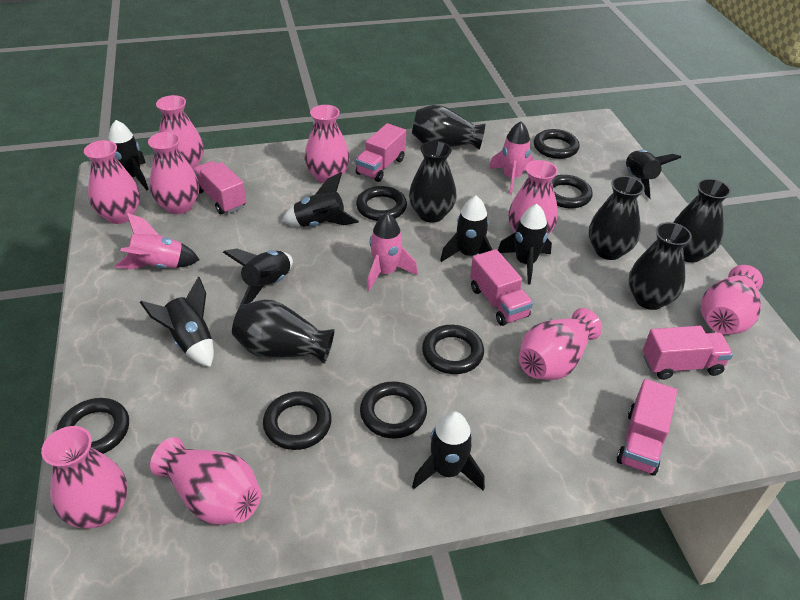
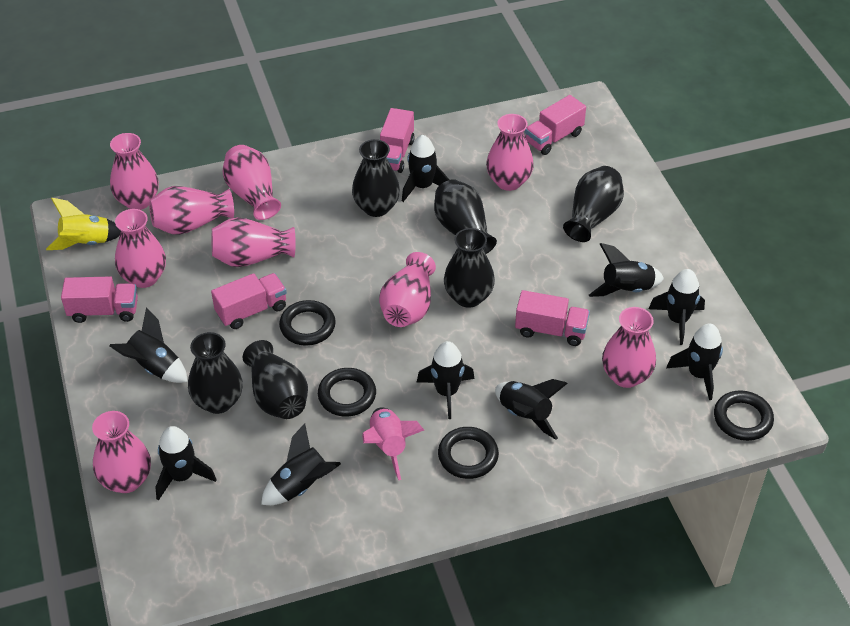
black ring: [57,398,129,454] [263,391,332,450] [356,186,407,221] [360,381,427,439] [422,325,484,374] [534,129,580,159] [552,175,593,208] = 7 -> [279,300,336,346] [318,368,376,417] [438,427,499,479] [714,390,774,441] = 4
black rocket: [108,120,149,190] [140,277,214,367] [223,249,293,307] [282,172,359,227] [412,411,485,490] [440,196,492,262] [498,204,552,284] [626,150,681,199] = 8 -> [109,308,188,383] [155,426,217,501] [261,423,341,505] [402,134,449,202] [417,341,474,419] [495,379,568,440] [589,243,664,297] [649,269,705,345] [666,323,723,400] = 9
pink rocket: [115,213,200,269] [367,213,418,291] [489,121,535,195] = 3 -> [362,407,424,480] = 1
yellow rocket: none = 0 -> [46,198,121,250] = 1

